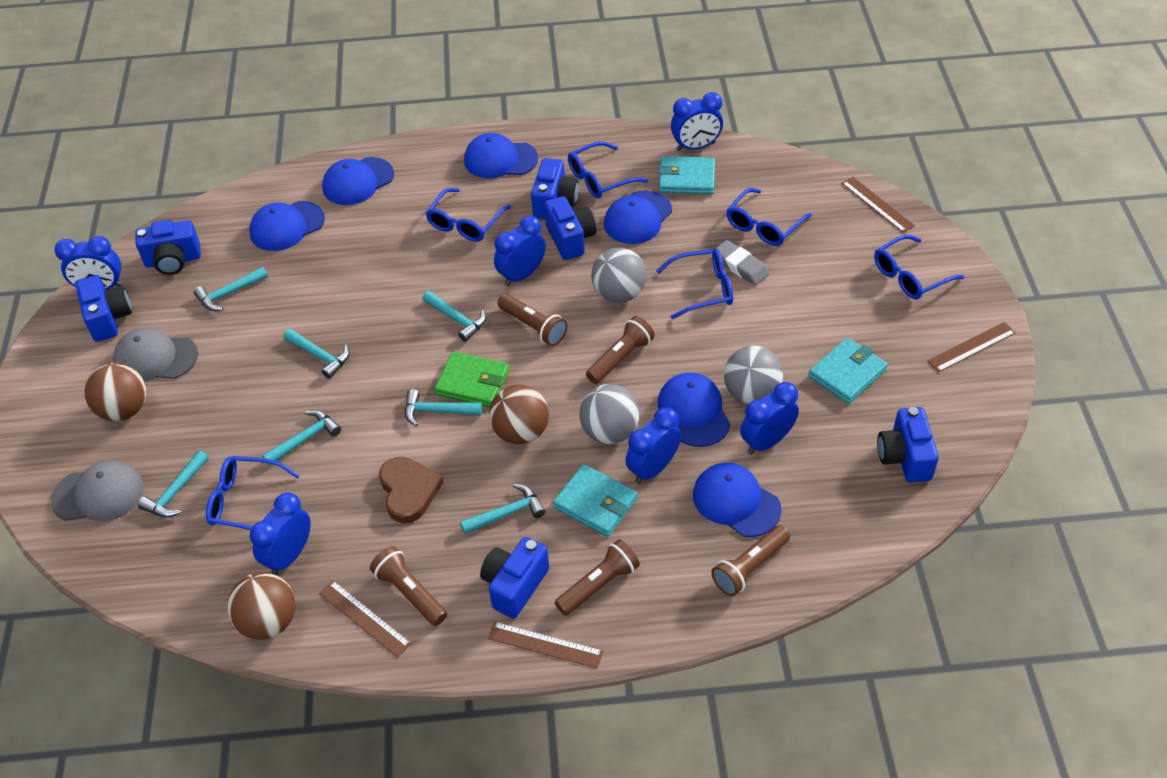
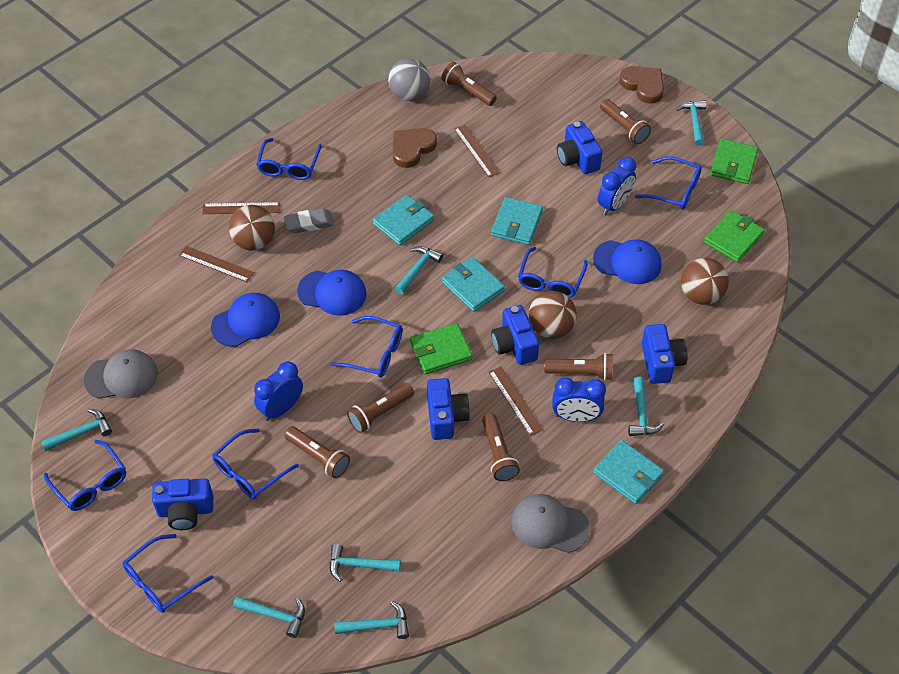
blue camera: [75,275,132,342] [136,220,201,275] [480,537,549,619] [531,158,579,219] [544,196,596,260] [877,407,939,482] = 6 -> [152,478,213,530] [427,378,470,440] [491,305,539,365] [557,121,603,174] [642,324,688,384] = 5
blue cap: [249,201,325,251] [322,157,394,205] [464,133,538,178] [604,190,672,244] [658,373,730,447] [693,463,781,537] = 6 -> [211,293,280,347] [297,270,367,316] [593,239,661,284] = 3
blue clock: [55,236,123,290] [250,492,311,575] [494,216,546,286] [625,407,681,484] [671,92,723,151] [740,382,799,455] = 6 -> [254,361,303,421] [552,377,606,422] [598,157,636,215] = 3
blue glasses: [206,456,300,530] [426,188,511,242] [568,141,648,198] [656,249,733,319] [726,188,812,246] [874,235,964,299] = 6 -> [44,440,126,511] [123,534,213,613] [212,428,299,499] [256,138,322,180] [330,316,403,377] [518,247,587,298] [635,156,702,210] = 7
brown flashlight: [370,546,447,626] [497,294,568,346] [555,539,640,616] [586,316,655,384] [711,525,790,596] = 5 -> [284,426,350,478] [347,383,414,433] [442,62,497,106] [482,413,520,481] [544,353,613,381] [600,99,651,144] = 6
brown heart: [379,457,443,523] = 1 -> [393,128,437,168] [619,66,664,104] = 2
green wallet: [434,352,509,407] = 1 -> [410,323,472,374] [704,210,765,262] [710,139,758,184] = 3
grey ball: [579,384,639,444] [591,247,647,303] [724,346,783,404] = 3 -> [388,58,430,101] = 1
turquoise wallet: [553,464,638,537] [658,156,715,194] [808,337,888,404] = 3 -> [373,195,434,246] [442,257,505,312] [491,197,543,245] [593,440,664,504] = 4

